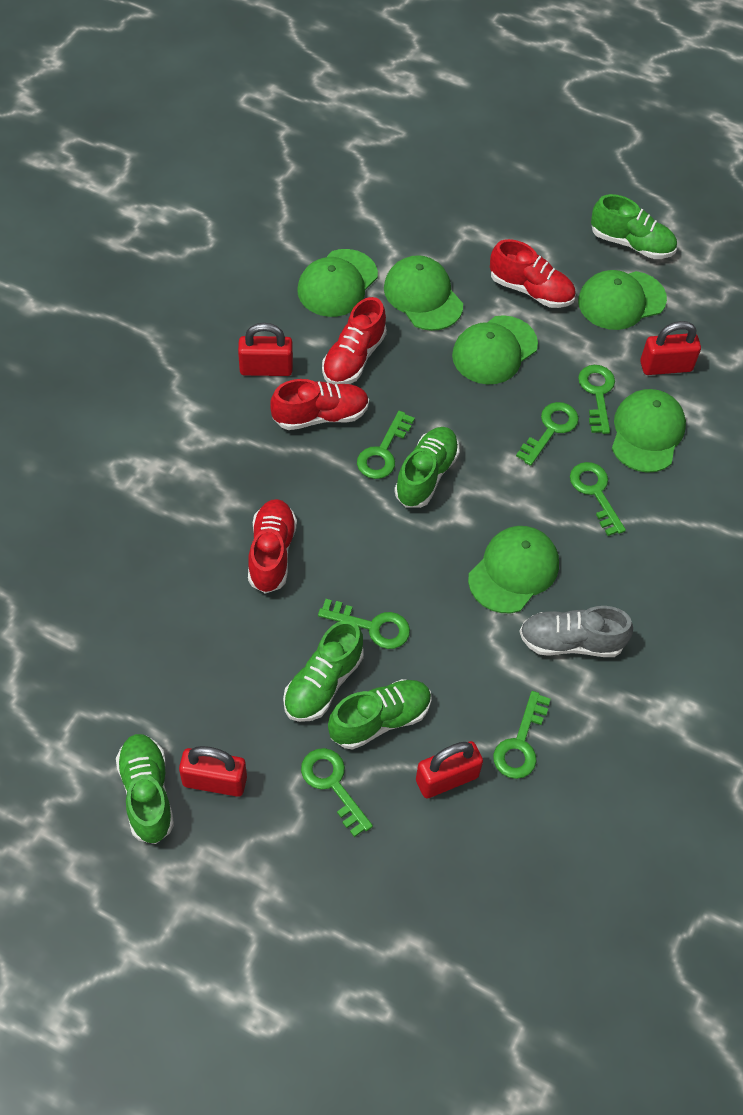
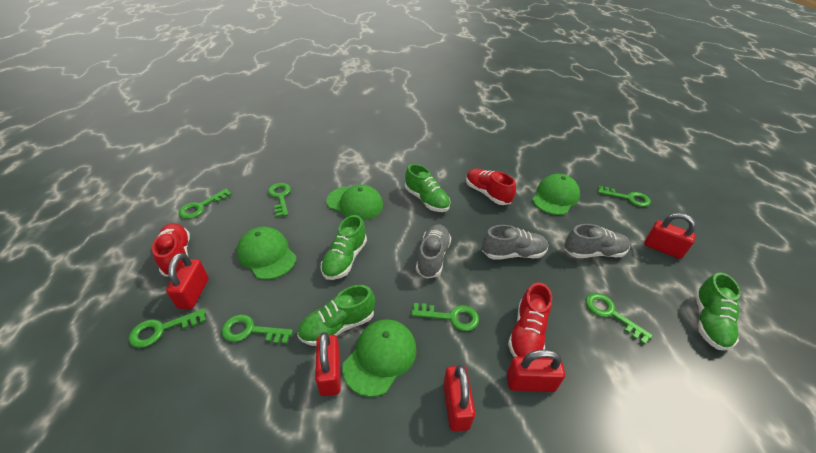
green cap: [298,249,378,317] [384,255,463,331] [452,315,538,384] [468,526,559,613] [578,270,667,330] [612,389,686,473] = 6 -> [237,227,296,280] [326,184,383,220] [342,319,417,397] [532,174,580,215] = 4
green shoe: [116,734,174,844] [283,620,364,722] [328,679,432,750] [394,427,460,508] [591,194,677,259] = 5 -> [297,285,375,346] [321,215,367,280] [405,164,450,212] [695,272,741,350] = 4
grey shoe: [519,606,633,657] = 1 -> [416,224,451,279] [482,225,548,260] [564,224,630,258] = 3
red padlock: [179,746,247,797] [238,323,293,376] [416,741,483,798] [640,321,701,375] = 4 -> [166,253,209,310] [315,332,341,396] [443,364,475,431] [507,349,565,392] [644,213,696,259] = 5
red shoe: [248,499,297,594] [270,379,369,430] [322,297,387,384] [490,239,576,308] = 4 -> [152,223,190,276] [466,169,516,205] [508,282,552,357] = 3

